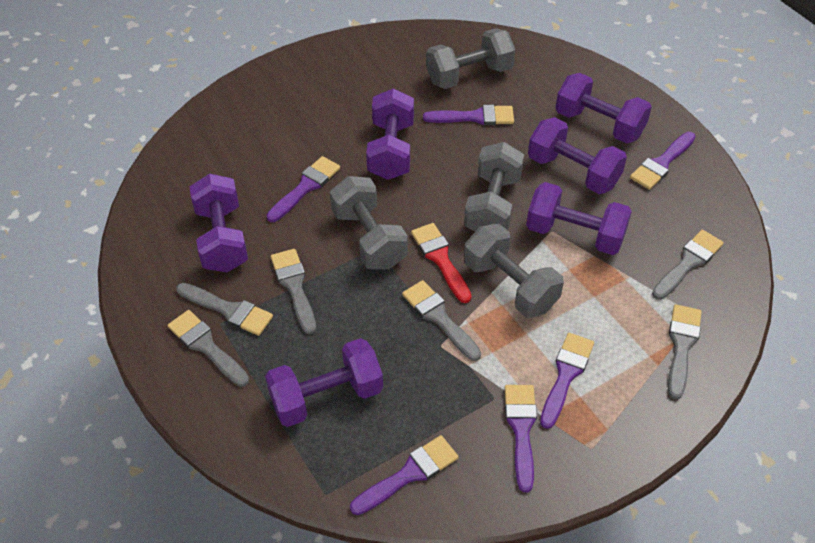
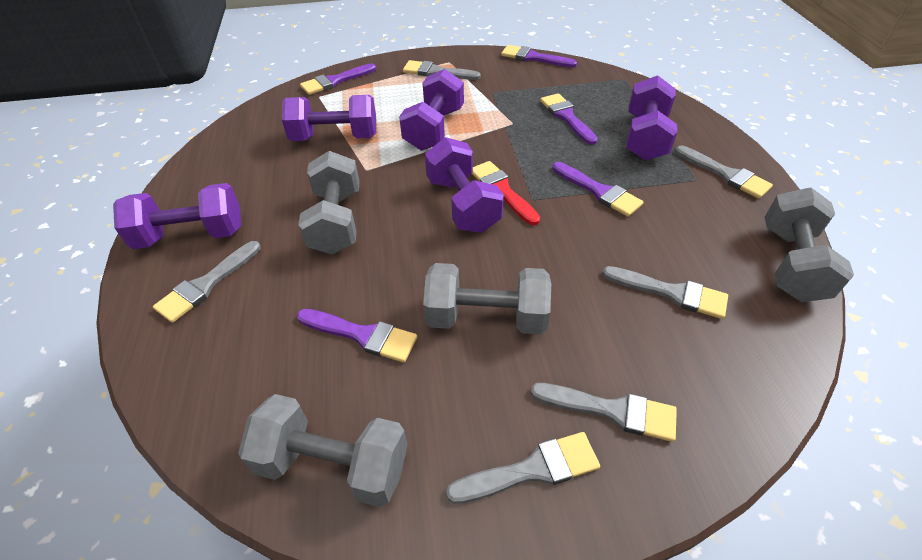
purple brush: [267,156,340,222] [350,435,459,515] [423,105,514,125] [505,385,537,492] [540,333,594,429] [630,132,696,190] = 6 -> [297,309,417,363] [300,63,376,95] [501,45,577,67] [540,93,598,145] [552,162,644,217] = 5
purple dumbbell: [190,174,248,272] [265,338,383,427] [366,88,414,180] [526,182,632,255] [528,117,627,194] [556,73,652,143] = 6 -> [113,183,241,249] [282,95,376,141] [399,69,464,151] [425,137,504,233] [626,75,677,161] = 5

